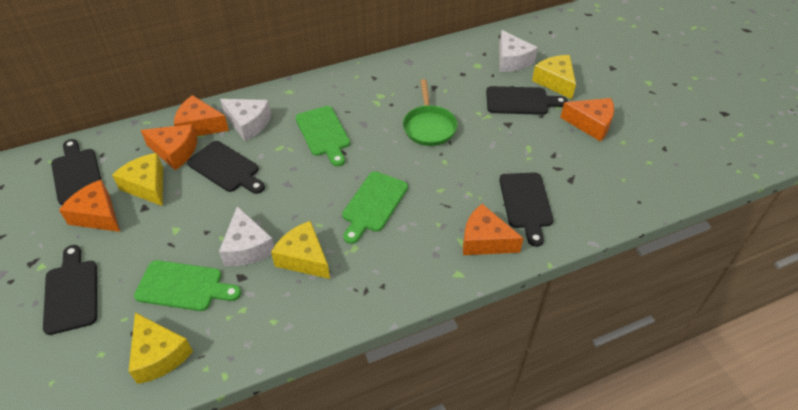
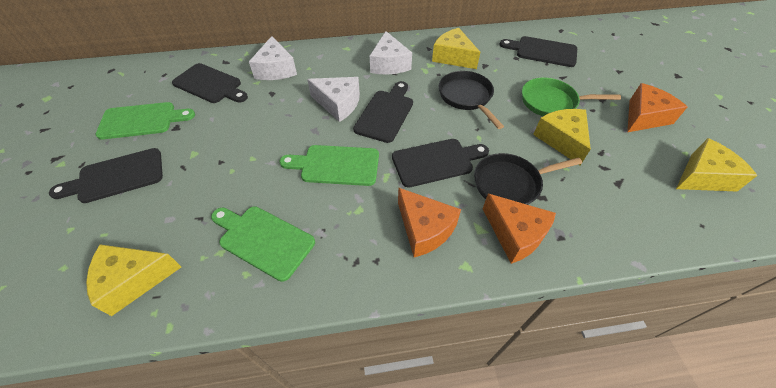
black pan: none = 0 -> [439,71,504,129] [474,153,582,205] = 2
orange cheese: [59,180,120,232] [141,124,198,170] [174,95,229,136] [463,204,524,255] [560,98,614,142] = 5 -> [398,187,461,257] [483,193,556,264] [627,83,687,132] = 3

